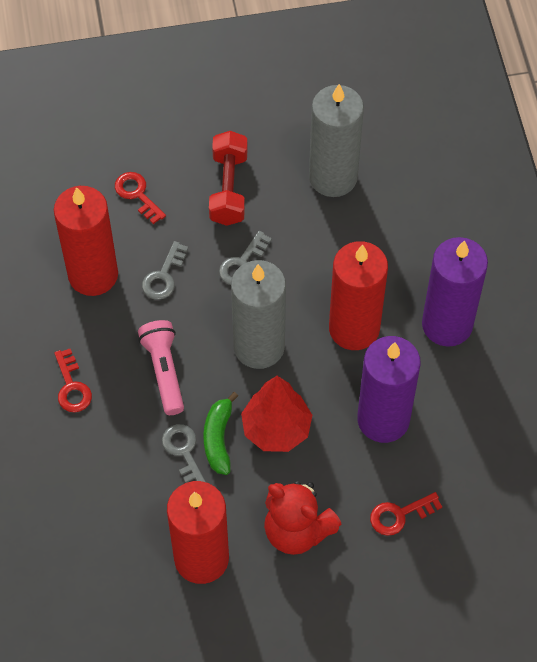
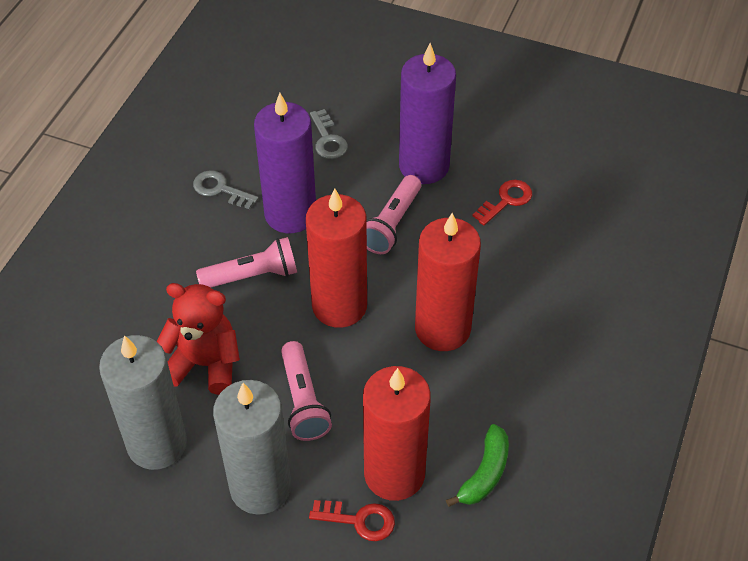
grey key: [142,241,188,300] [162,424,206,483] [219,231,272,285] = 3 -> [193,170,259,209] [310,109,348,159] = 2
pink flashlight: [138,320,184,415] = 1 -> [196,237,297,288] [281,341,332,441] [366,175,421,254] = 3
red dumbbell: [209,131,248,226] = 1 -> none = 0
red key: [54,349,92,412] [115,172,166,224] [370,492,442,536] = 3 -> [309,500,395,541] [473,180,532,225] = 2
red tree: [241,376,312,452] = 1 -> none = 0

